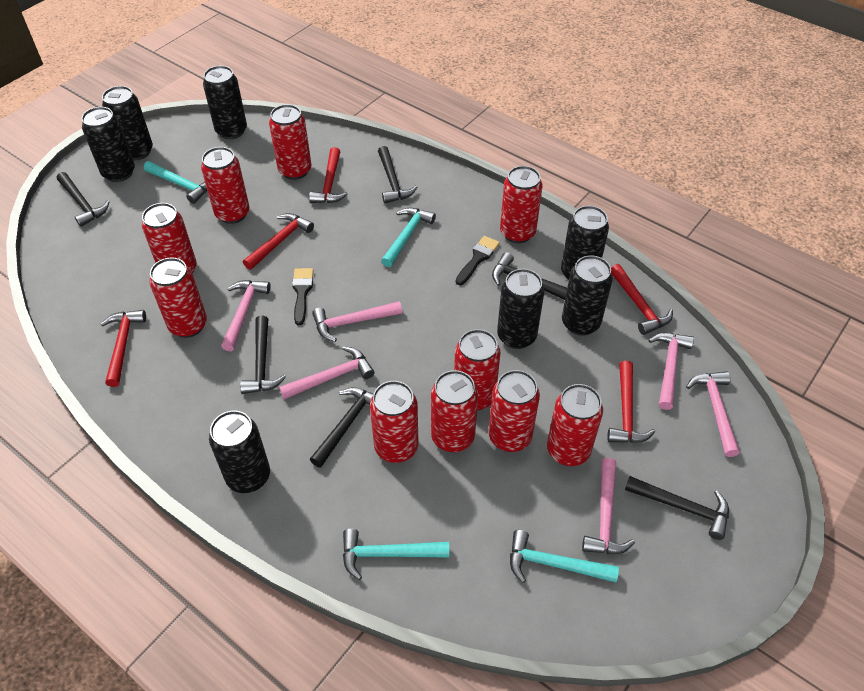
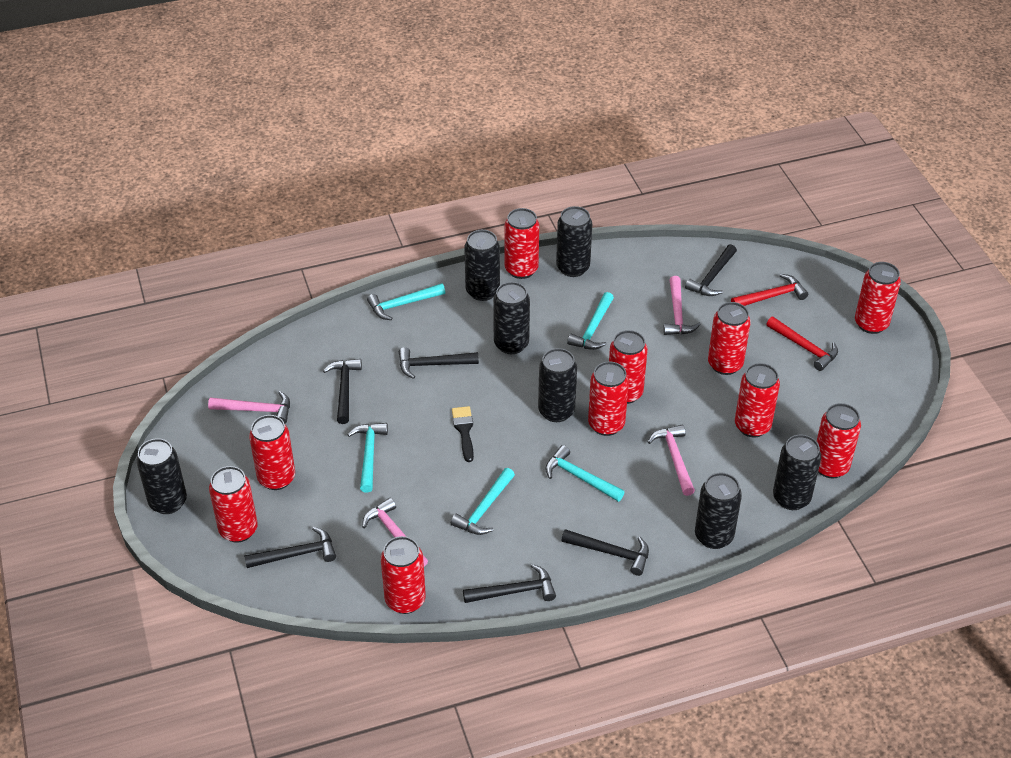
black brush: [292,268,314,325] [456,236,500,285] = 2 -> [452,406,474,462] = 1
pink hammer: [221,280,271,351] [279,346,375,400] [312,301,402,342] [582,458,635,554] [648,333,694,410] [686,371,740,457] = 6 -> [208,391,290,424] [362,497,428,567] [648,424,695,496] [663,276,701,335] = 4
red hammer: [101,310,146,387] [243,213,314,270] [309,147,348,203] [607,361,655,443] [611,264,673,335] = 5 -> [731,274,808,306] [766,317,838,371] = 2
turquoise hammer: [144,161,207,204] [343,529,449,580] [381,208,436,267] [510,530,619,583] = 4 -> [347,423,388,492] [367,283,445,320] [451,468,515,535] [545,445,624,502] [567,292,614,350] = 5

